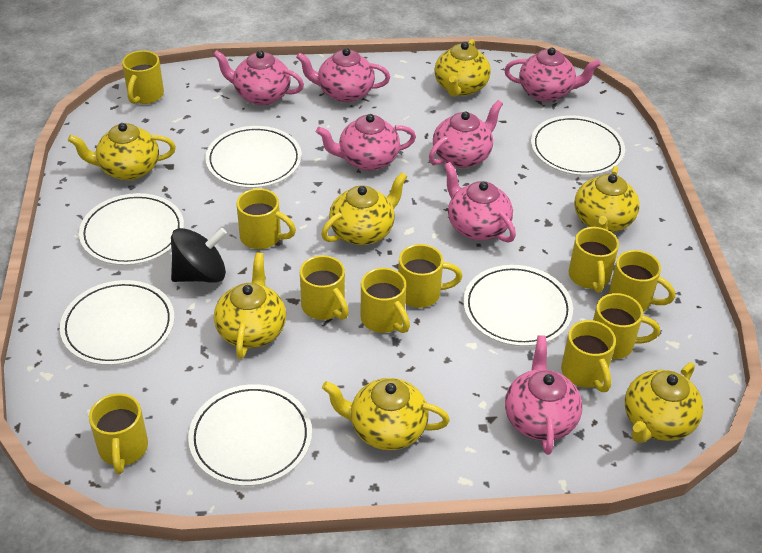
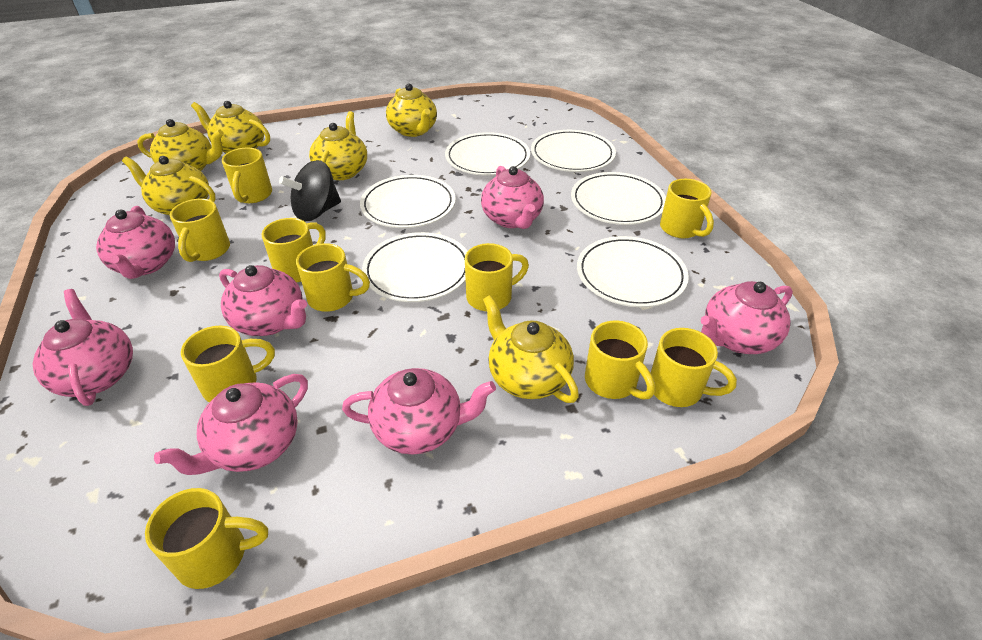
yellow teapot: [68,123,176,180] [214,253,286,359] [321,172,408,245] [322,378,450,450] [434,39,491,97] [574,166,640,232] [625,362,704,443] = 7 -> [122,156,216,215] [137,119,224,171] [191,101,270,153] [309,111,367,180] [386,83,437,137] [483,295,579,403] = 6

